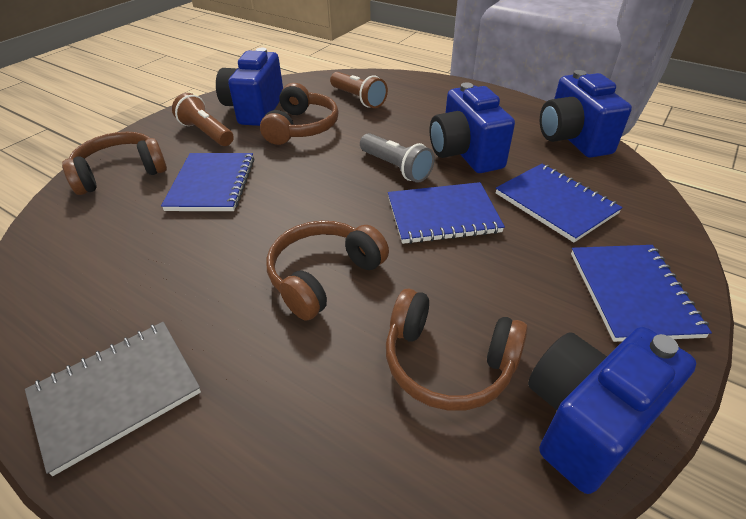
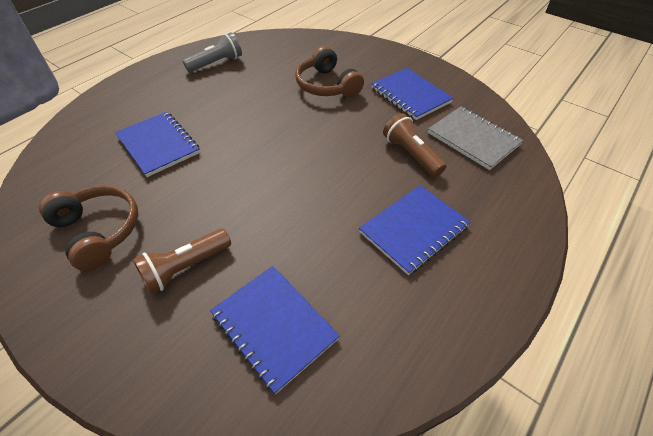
blue camera: [216,48,283,126] [430,82,515,173] [528,327,696,494] [540,70,632,158] = 4 -> none = 0
brown headphones: [62,132,167,195] [260,83,339,145] [266,221,389,320] [386,288,528,411] = 4 -> [39,185,138,271] [295,46,364,98] = 2

